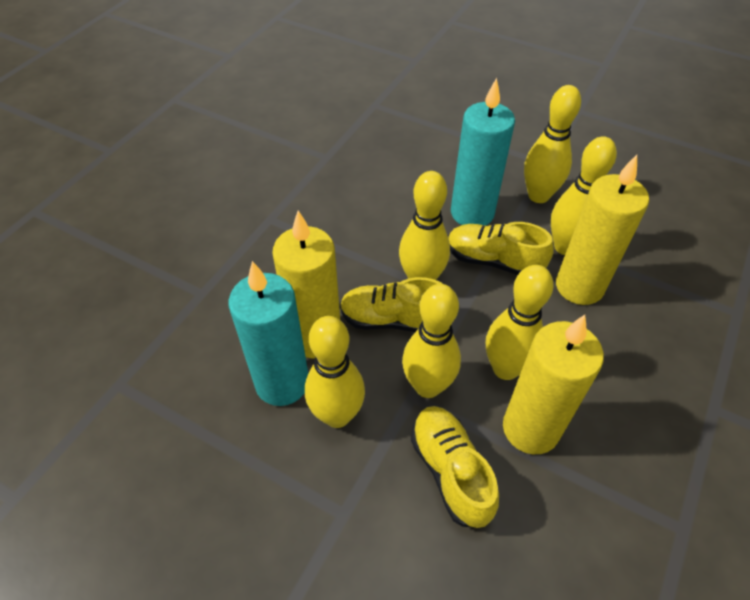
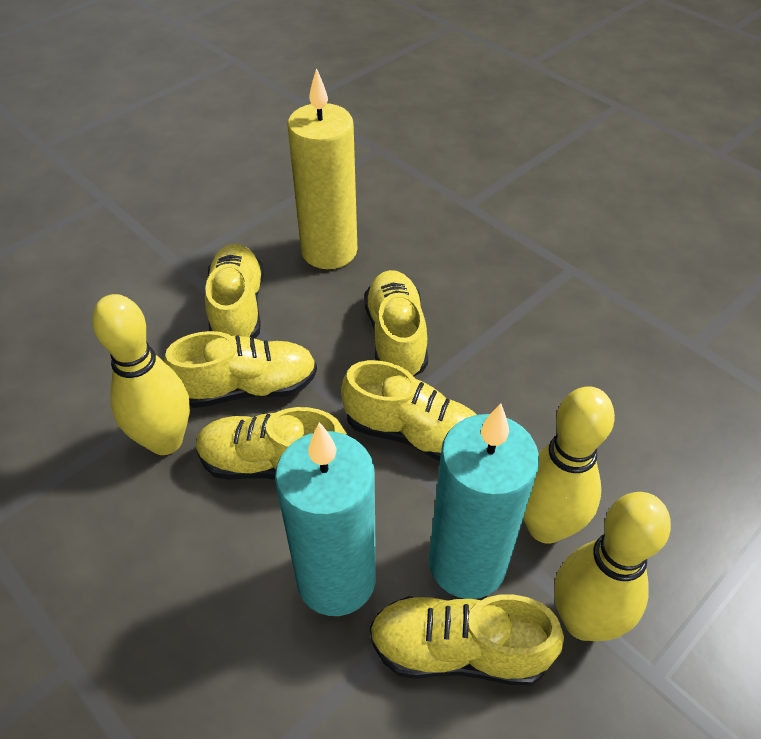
yellow bowling pin: [305,316,365,428] [399,171,450,280] [402,284,461,398] [486,265,553,380] [524,85,581,203] [551,136,617,255] = 6 -> [92,294,190,455] [523,386,615,544] [554,492,671,641] = 3
yellow candle: [272,211,340,359] [503,315,604,454] [556,155,649,305] = 3 -> [287,68,357,269] = 1
yellow shoe: [340,277,443,332] [411,406,499,528] [448,222,554,275] = 3 -> [164,331,317,408] [196,407,347,480] [205,244,263,339] [341,360,477,461] [364,270,428,376] [370,595,564,686] = 6

